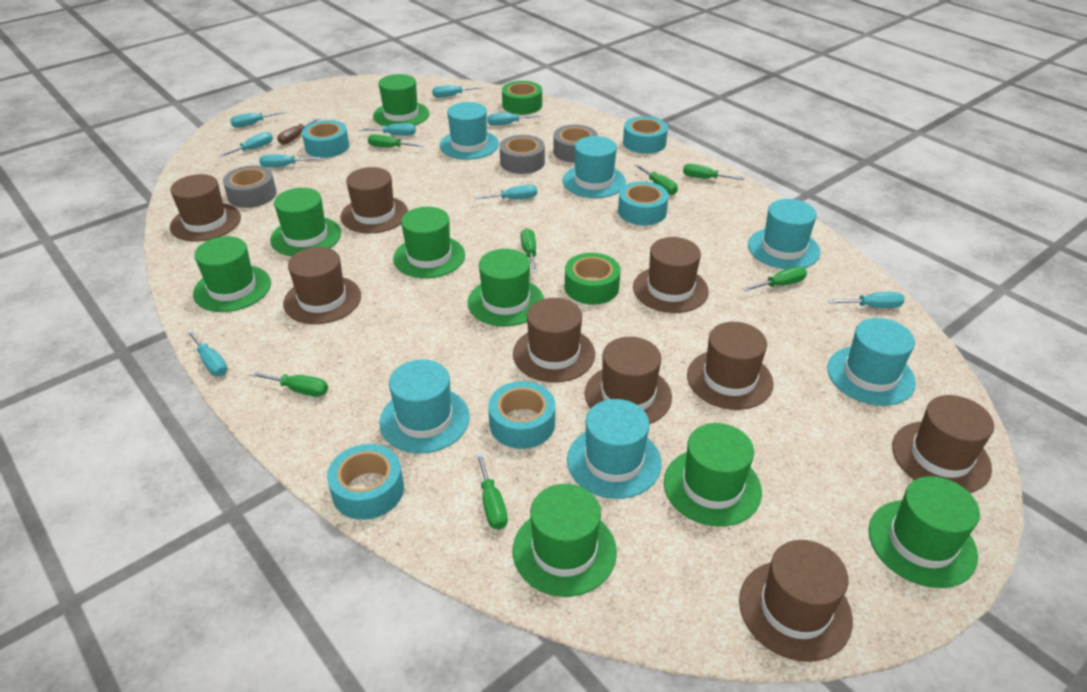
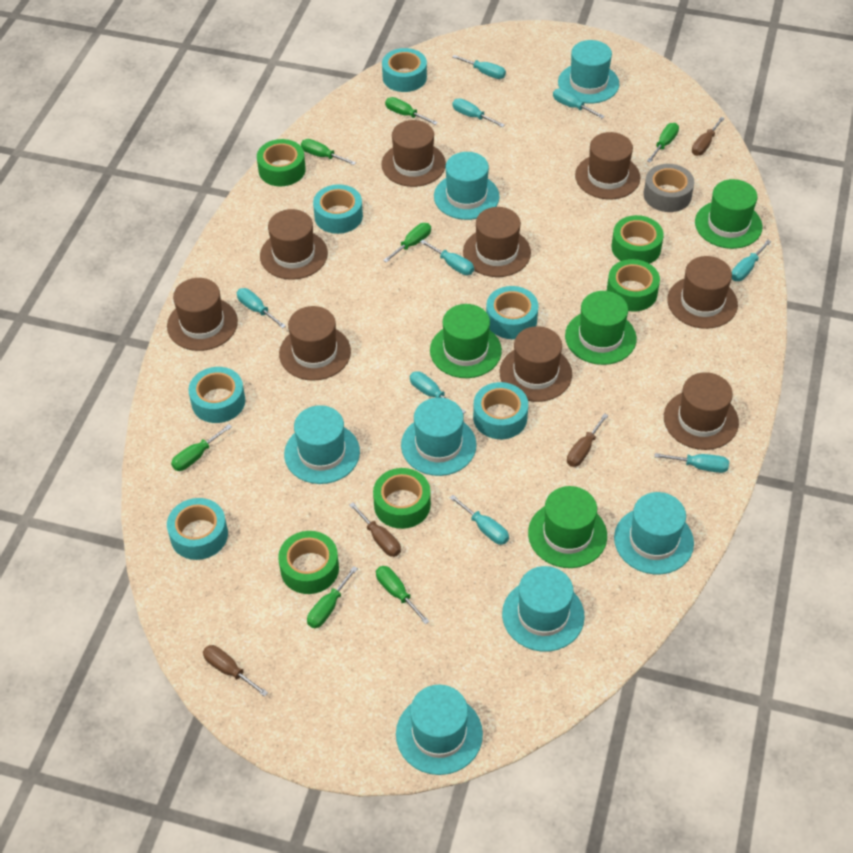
brown screwdriver: [277,117,320,145] = 1 -> [203,645,268,697] [349,502,401,557] [567,413,609,467] [692,117,725,156] = 4
green hat: [193,236,271,312] [270,188,341,256] [373,74,429,126] [393,207,465,278] [467,249,544,326] [513,484,617,597] [664,423,762,527] [869,476,980,588] = 8 -> [430,304,502,378] [528,486,607,568] [565,291,637,365] [695,179,763,249] = 4
green tape: [502,81,542,115] [565,253,620,305] = 2 -> [257,139,306,186] [278,531,339,594] [373,468,431,529] [607,259,660,312] [612,215,664,264] = 5
grey tape: [223,165,277,208] [500,135,545,174] [553,125,598,163] = 3 -> [643,164,694,212] = 1
turquoise hat: [379,360,470,453] [440,102,499,160] [562,136,626,198] [567,399,662,499] [748,199,820,269] [827,318,916,406] = 6 -> [284,405,360,484] [396,685,483,775] [401,397,477,476] [434,152,500,220] [502,566,585,652] [558,40,619,103] [614,492,694,574] = 7
turquoise tape: [302,120,349,158] [327,444,404,520] [488,381,555,449] [618,181,669,225] [623,116,668,154] = 5 -> [167,498,228,560] [188,367,245,423] [313,184,363,234] [382,48,427,92] [473,382,528,439] [486,286,539,339] = 6

